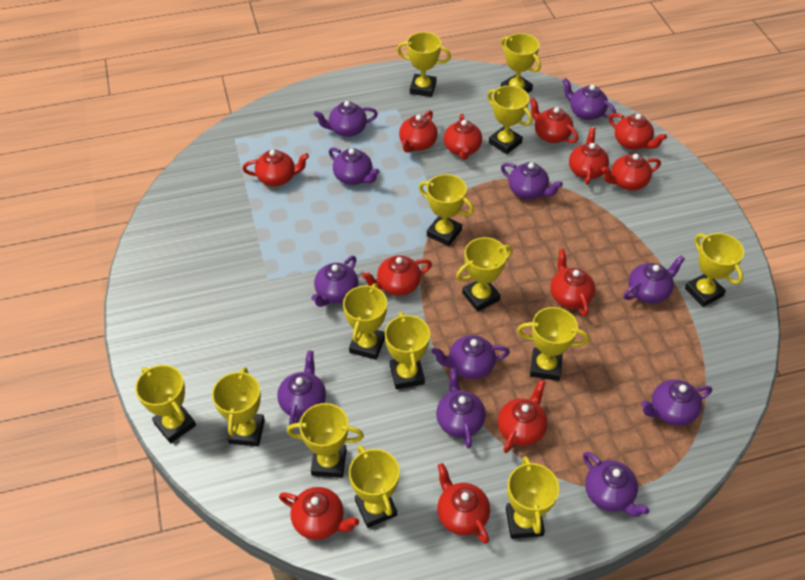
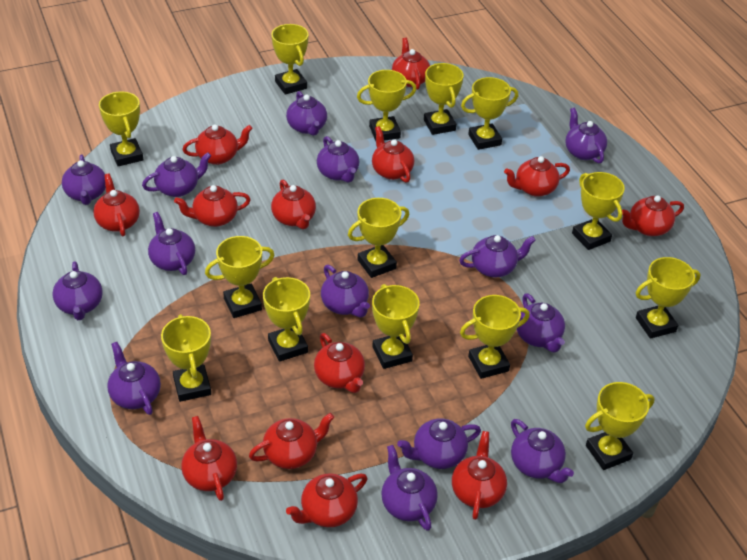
purple teapot: [277,350,326,425] [311,256,358,307] [314,101,378,137] [329,147,380,185] [431,335,510,379] [436,368,486,449] [501,162,563,199] [562,78,616,120] [583,452,649,517] [623,255,685,304] [641,379,712,426] = 11 -> [52,261,103,320] [62,155,106,205] [107,342,161,415] [142,152,211,197] [148,212,195,275] [286,91,327,136] [317,136,359,183] [321,265,370,317] [381,445,438,531] [397,419,481,469] [459,235,536,278] [511,419,574,483] [517,293,565,352] [565,108,607,164] = 14
red teapot: [242,150,309,186] [279,487,359,540] [362,255,432,296] [399,110,438,153] [437,463,490,544] [444,113,482,160] [498,380,548,453] [530,98,578,143] [550,249,595,316] [569,127,609,185] [602,154,661,190] [609,113,667,150] = 12 -> [93,174,140,236] [174,185,251,227] [181,416,237,501] [182,125,253,165] [249,413,334,469] [271,180,316,229] [286,473,367,527] [314,333,365,393] [372,126,414,183] [392,38,430,90] [452,431,507,520] [504,156,570,197] [622,195,684,236] = 13

